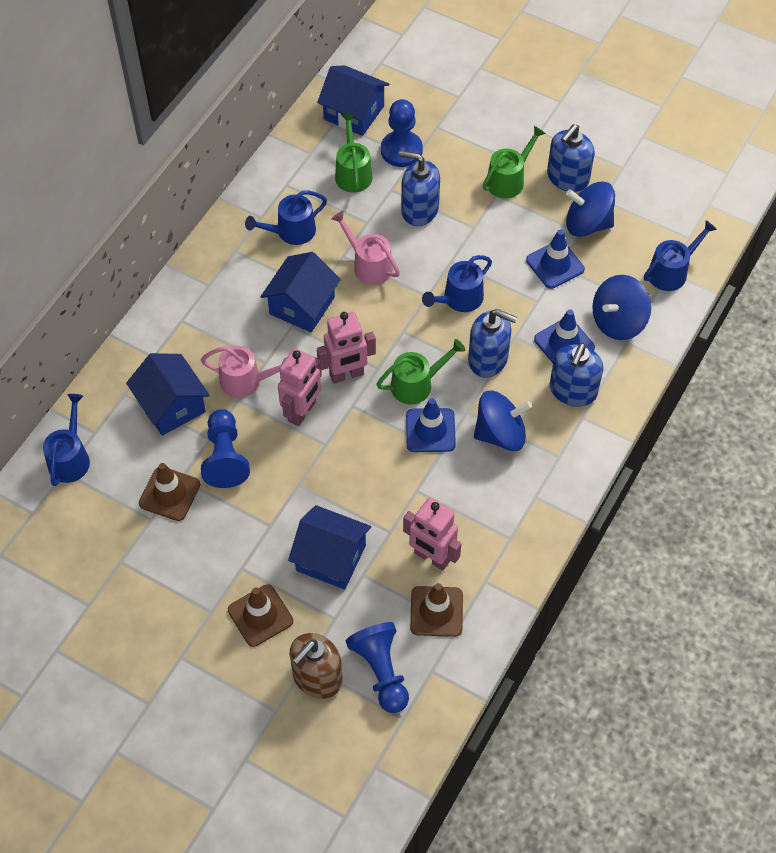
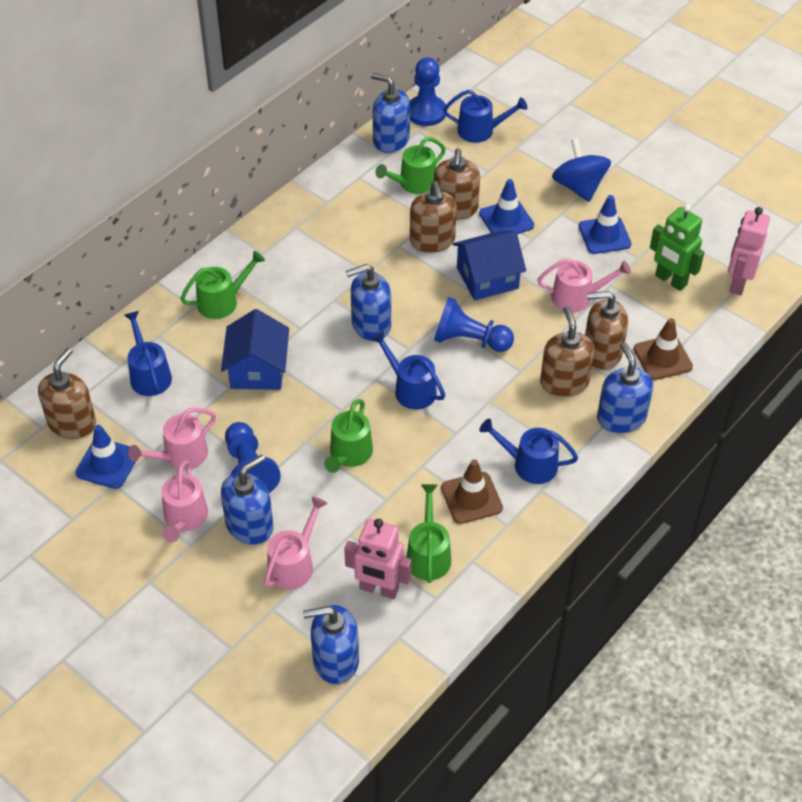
blue house: [126,353,210,436] [261,252,341,333] [288,505,371,589] [317,65,389,136] = 4 -> [221,309,289,390] [453,230,526,301] = 2
blue soap dispenser: [399,150,440,226] [468,309,517,378] [547,124,595,192] [550,343,603,407] = 4 -> [221,454,273,545] [303,605,359,684] [346,264,391,341] [371,73,410,153] [597,342,653,433] = 5
blue spinning top: [474,391,532,451] [566,182,615,237] [592,275,651,340] = 3 -> [552,138,611,202] = 1
brown soap dispenser: [290,633,343,699] = 1 -> [38,348,96,439] [410,181,457,253] [434,148,480,220] [540,306,595,397] [585,291,628,370] = 5
brown traffic cone: [139,463,200,521] [228,584,293,647] [410,583,463,637] = 3 -> [441,460,503,524] [634,318,693,380] = 2
green robot: none = 0 -> [650,204,704,291] = 1
green watering can: [335,113,372,193] [376,339,465,404] [483,126,546,198] = 3 -> [180,251,265,319] [324,399,373,473] [375,137,446,194] [406,484,451,583] = 4
pink robot: [278,348,322,426] [317,312,376,384] [403,498,461,571] = 3 -> [344,518,411,599] [728,207,770,295] = 2
pink watering can: [201,346,287,398] [331,211,400,285] = 2 -> [128,408,216,470] [161,460,208,542] [264,496,327,589] [537,258,631,312] = 4

